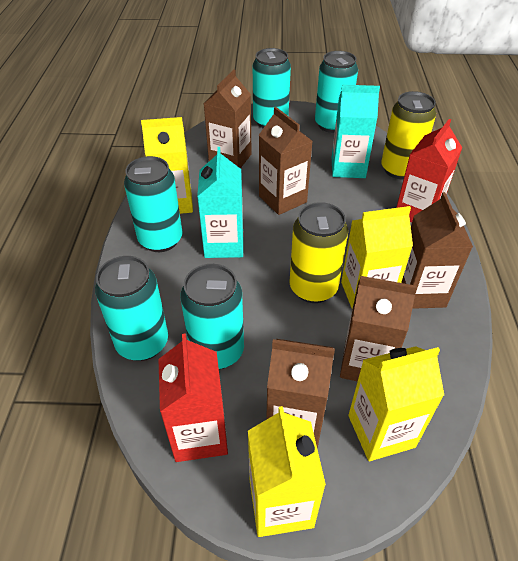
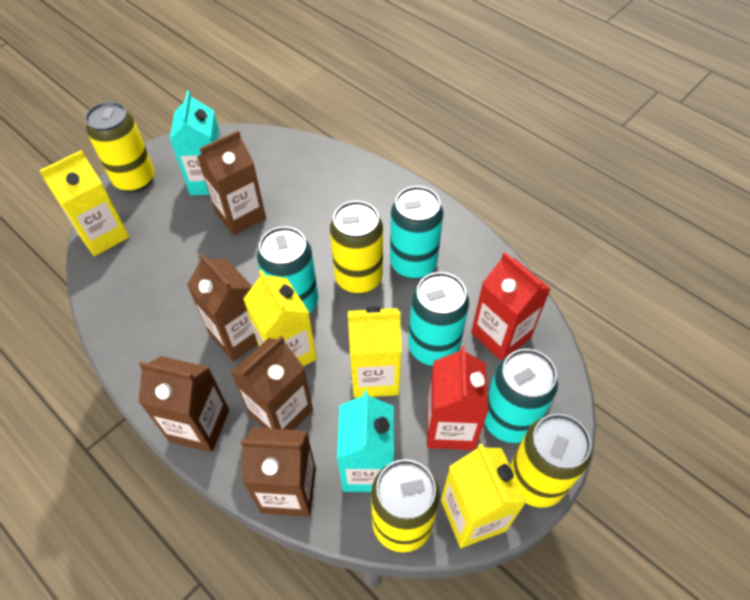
turquoise can: [95,256,168,361] [124,156,183,252] [180,264,244,369] [253,48,291,128] [315,51,358,133] = 5 -> [257,226,318,314] [390,186,444,279] [408,272,469,366] [484,349,558,443] = 4
yellow can: [290,202,348,303] [381,91,436,179] = 2 -> [85,102,155,193] [330,201,383,294] [371,459,440,552] [510,414,592,508] = 4

